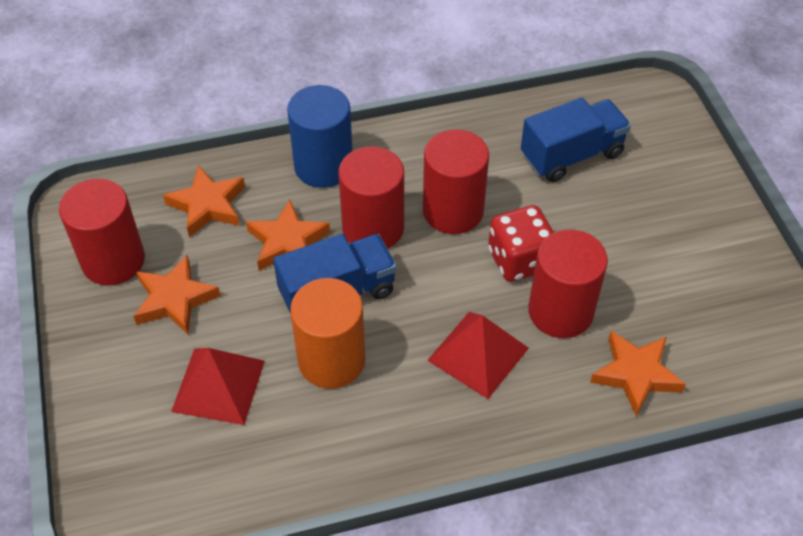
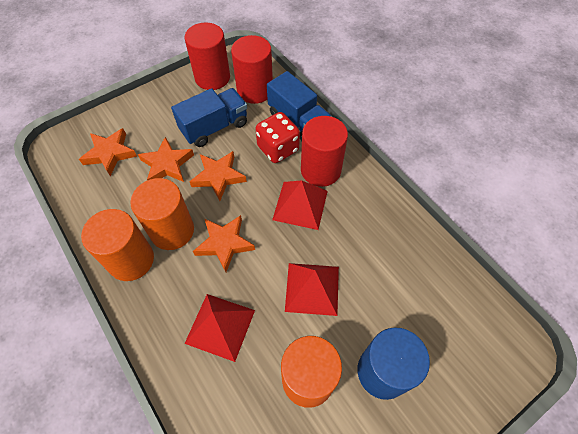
orange cylinder: [290,278,365,389] = 1 -> [81,209,154,281] [130,178,194,250] [281,336,342,408] = 3
red cylinder: [59,179,145,286] [338,146,404,249] [423,129,489,234] [528,229,608,338] = 4 -> [185,22,230,90] [231,35,273,104] [301,116,348,187] = 3
red pyramid: [171,348,265,425] [427,312,529,399] = 2 -> [184,294,255,362] [272,180,328,230] [285,263,339,316] = 3

